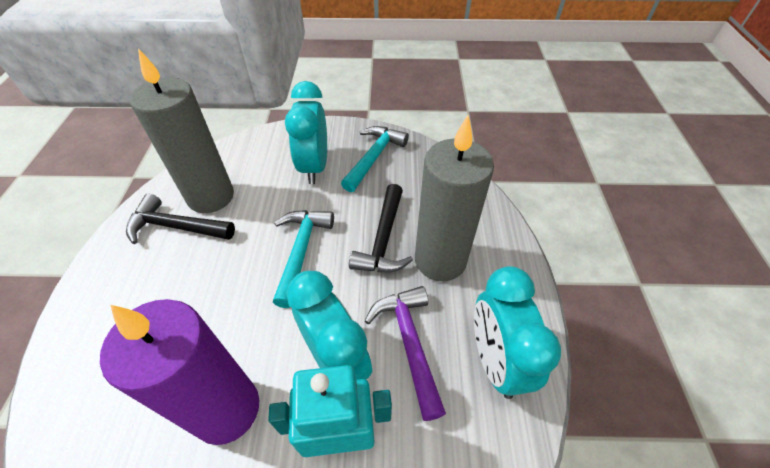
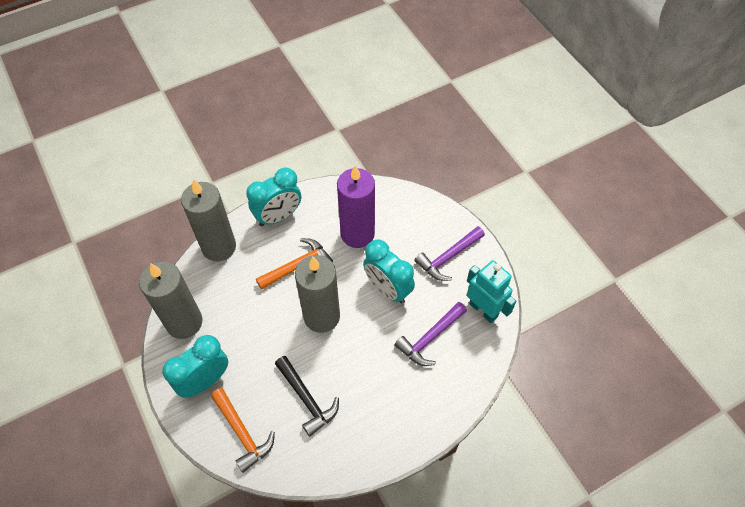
black hammer: [126,194,235,244] [349,184,413,272] = 2 -> [275,356,339,437] = 1
grey candle: [130,48,234,213] [415,115,494,281] = 2 -> [139,261,202,339] [181,179,236,261] [295,255,340,333] = 3
orange hammer: none = 0 -> [211,388,275,473] [256,238,333,290] = 2
purple hammer: [365,286,446,421] = 1 -> [394,302,467,366] [415,226,485,281] = 2
turquoise hammer: [273,210,334,308] [341,126,409,192] = 2 -> none = 0

